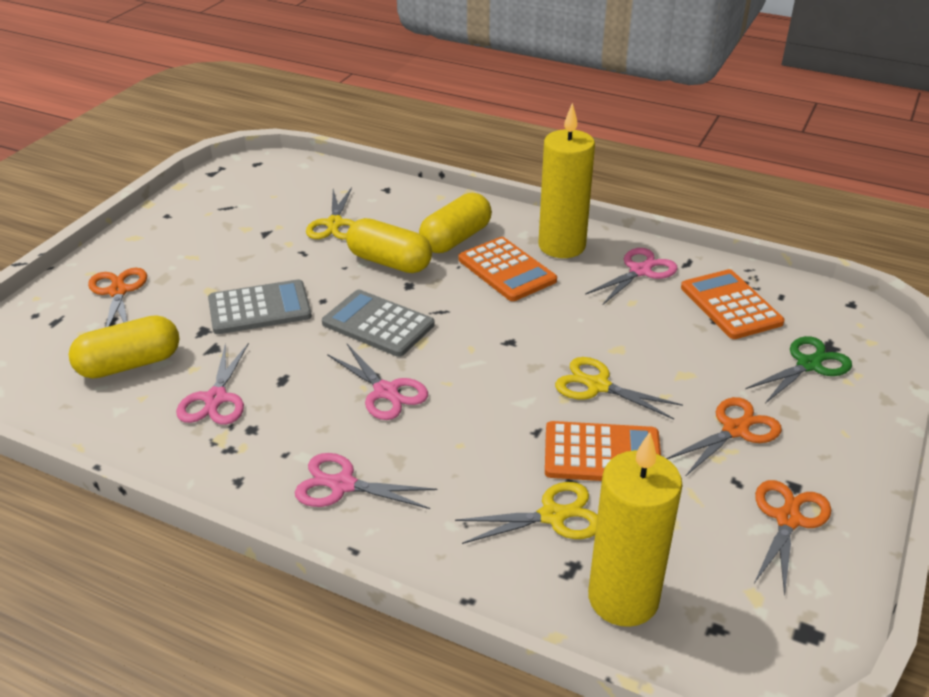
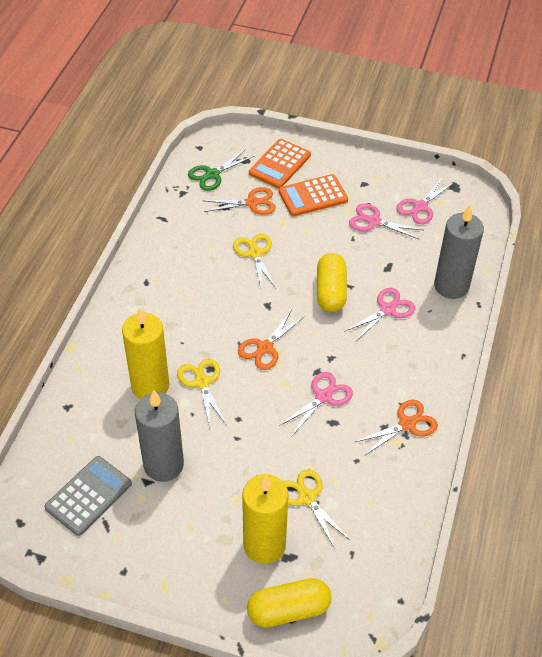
grey calculator: [208,279,312,334] [322,290,435,357] = 2 -> [45,456,132,536] = 1
grey candle: none = 0 -> [135,390,184,482] [434,205,484,299] = 2
orange calculator: [458,237,557,301] [545,421,661,481] [681,269,785,339] = 3 -> [249,139,311,189] [279,174,348,216] = 2
yellow capsule: [69,315,179,378] [346,218,432,273] [419,193,492,253] = 3 -> [247,578,332,627] [317,253,347,312] = 2

